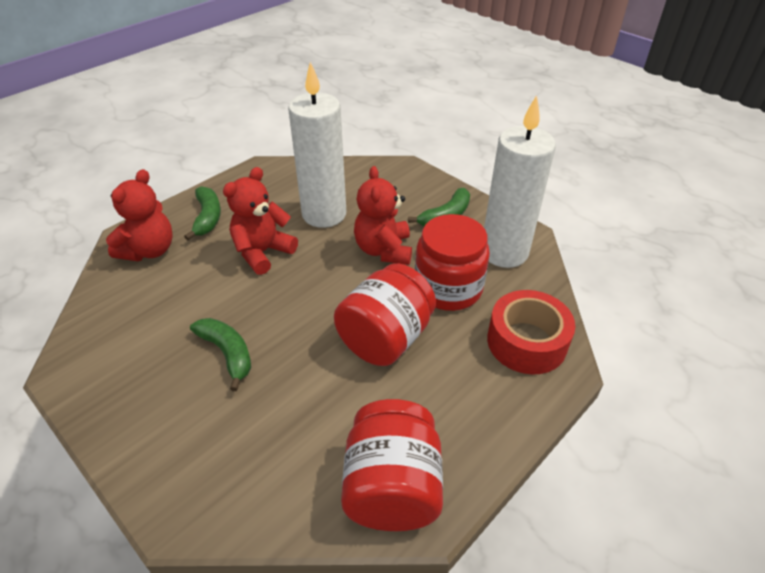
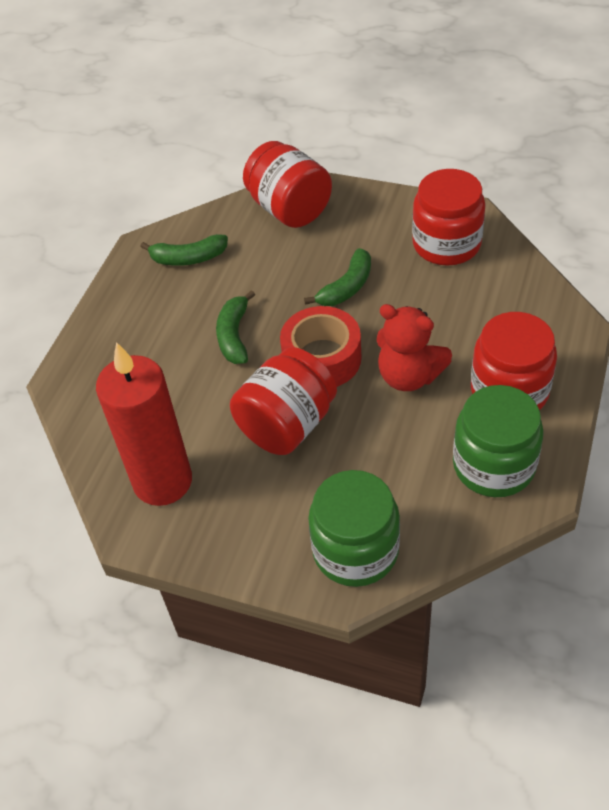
green jar: none = 0 -> [308,470,400,587] [453,385,544,497] = 2
red candle: none = 0 -> [96,342,192,506] = 1
red jar: [334,263,436,366] [341,399,443,531] [415,214,490,311] = 3 -> [230,347,337,455] [243,141,332,228] [412,169,485,265] [471,312,557,410] = 4
red teddy bear: [106,169,173,261] [223,167,298,275] [354,166,412,265] = 3 -> [377,304,452,391] = 1
white candle: [288,62,346,228] [484,95,556,268] = 2 -> none = 0

